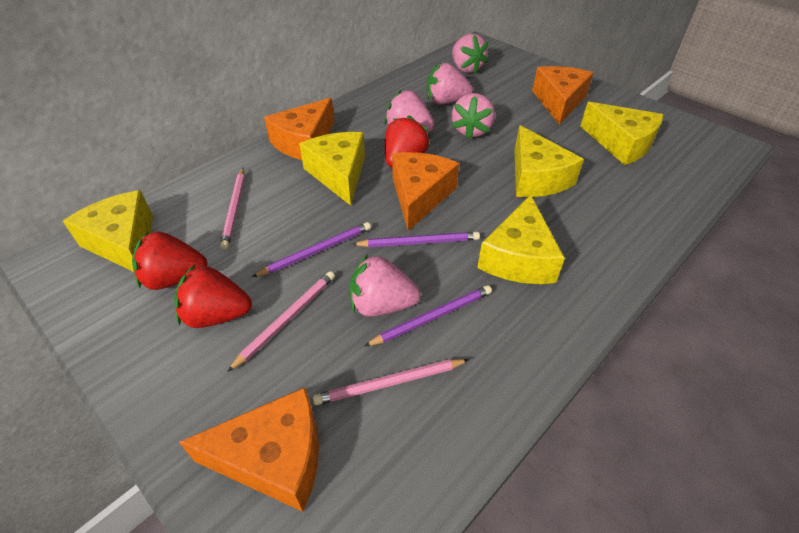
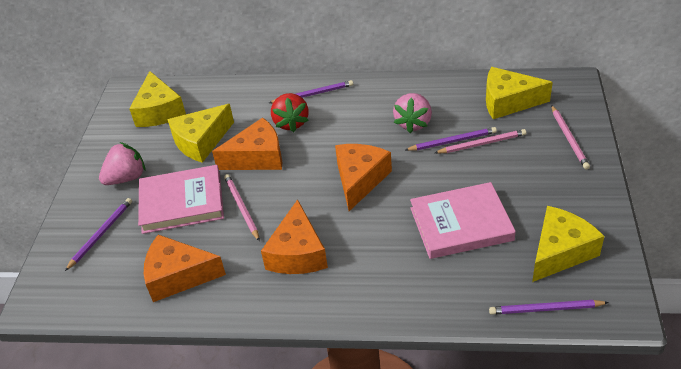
pink book: none = 0 -> [138,165,224,234] [410,182,516,259] = 2
pink strawberry: [350,254,421,317] [385,90,434,133] [427,63,473,105] [452,34,488,74] [452,93,495,139] = 5 -> [99,142,146,185] [393,93,432,133] = 2
purple pencil: [252,222,371,277] [352,232,480,247] [364,285,492,347] = 3 -> [65,198,132,271] [269,80,353,103] [405,127,497,151] [489,300,609,315] = 4
red strawberry: [132,231,207,290] [174,265,252,328] [385,115,430,168] = 3 -> [271,93,309,132] = 1
yellow cheese: [63,190,153,272] [299,132,365,206] [477,195,565,284] [514,125,584,197] [580,102,663,165] = 5 -> [129,71,186,127] [167,104,234,163] [486,67,553,119] [532,206,604,282] = 4

